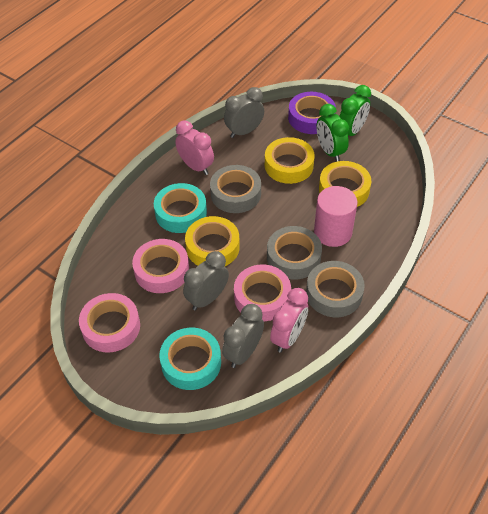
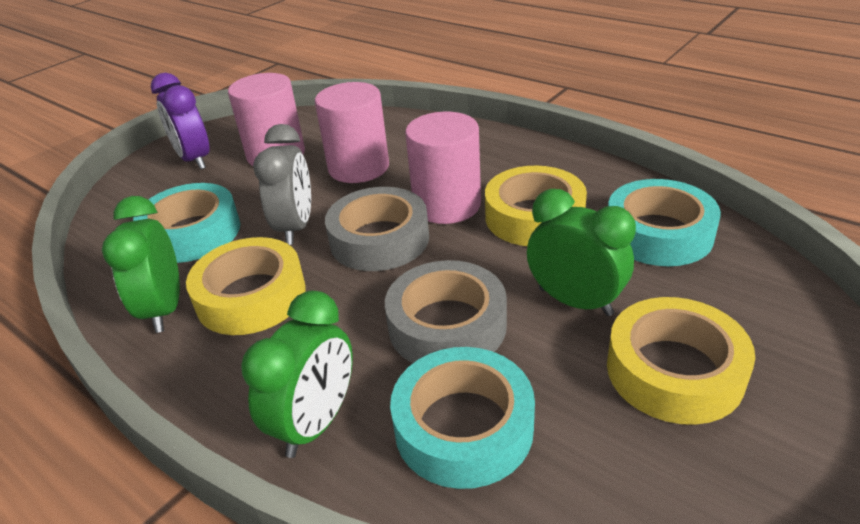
green clock: [316,104,349,162] [339,85,371,136] = 2 -> [102,196,180,333] [241,291,353,458] [527,189,636,316] = 3
grey clock: [183,251,229,311] [222,304,264,368] [224,87,264,138] = 3 -> [253,124,311,245] = 1
grey tape: [210,165,261,213] [267,226,322,280] [306,261,365,317] = 3 -> [325,187,429,271] [385,260,507,363] = 2
pink clock: [175,121,214,175] [270,288,308,352] = 2 -> none = 0
pink cylinder: [314,186,358,247] = 1 -> [228,73,305,166] [315,82,389,183] [405,112,481,224] = 3
pink tape: [79,293,140,352] [132,239,189,293] [234,265,291,321] = 3 -> none = 0
purple clock: none = 0 -> [151,73,209,170] = 1
purple tape: [288,92,336,134] = 1 -> none = 0
turquoise tape: [154,183,207,233] [159,328,221,390] = 2 -> [133,183,240,263] [390,347,535,489] [608,179,721,266] = 3

